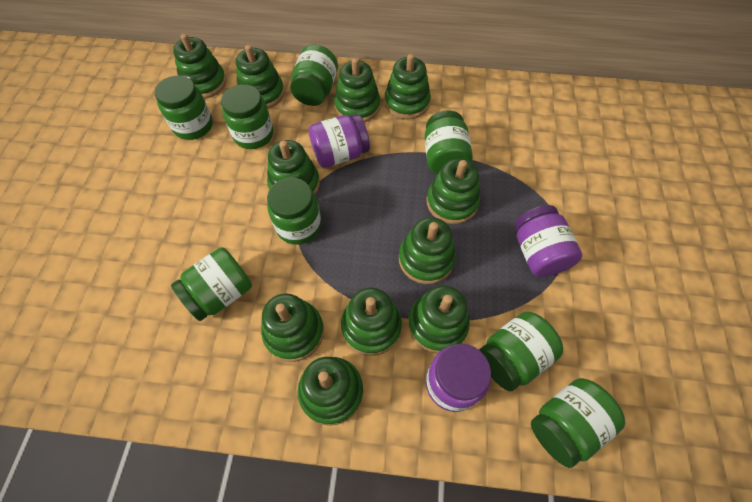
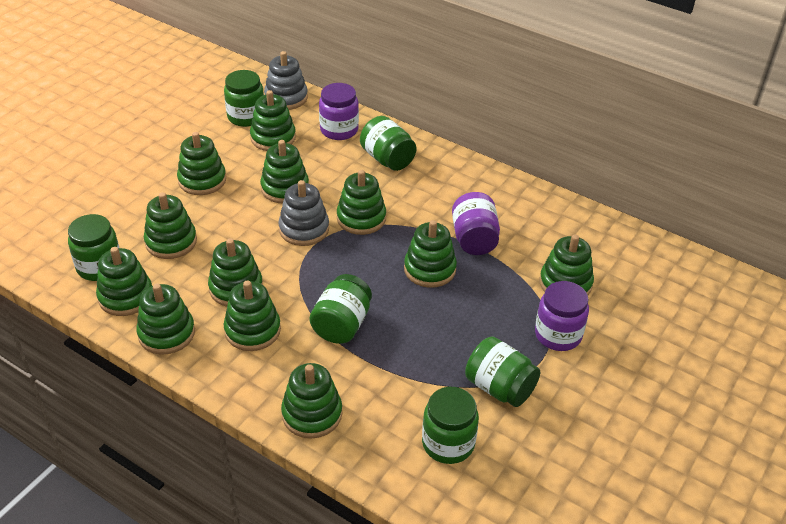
green jar: [155,76,213,140] [171,247,252,321] [221,85,273,149] [267,178,321,245] [290,44,338,106] [424,110,473,174] [479,312,563,391] [531,378,625,468] = 8 -> [68,214,119,281] [224,70,264,127] [309,274,372,344] [360,116,416,171] [422,387,479,464] [465,336,540,407] = 6
green stacking toy: [173,34,227,99] [236,45,285,109] [261,294,324,362] [267,140,320,194] [298,357,363,426] [334,58,380,122] [341,288,402,356] [384,54,431,119] [399,217,456,284] [408,285,470,354] [426,158,480,224] = 11 -> [96,247,152,316] [136,283,195,355] [144,192,197,259] [177,132,226,195] [208,238,263,307] [224,280,281,351] [250,90,296,151] [260,140,309,203] [281,363,342,439] [337,170,386,235] [404,220,457,288] [540,235,594,295] = 12
grey stacking toy: none = 0 -> [264,51,308,110] [278,180,329,246] = 2

